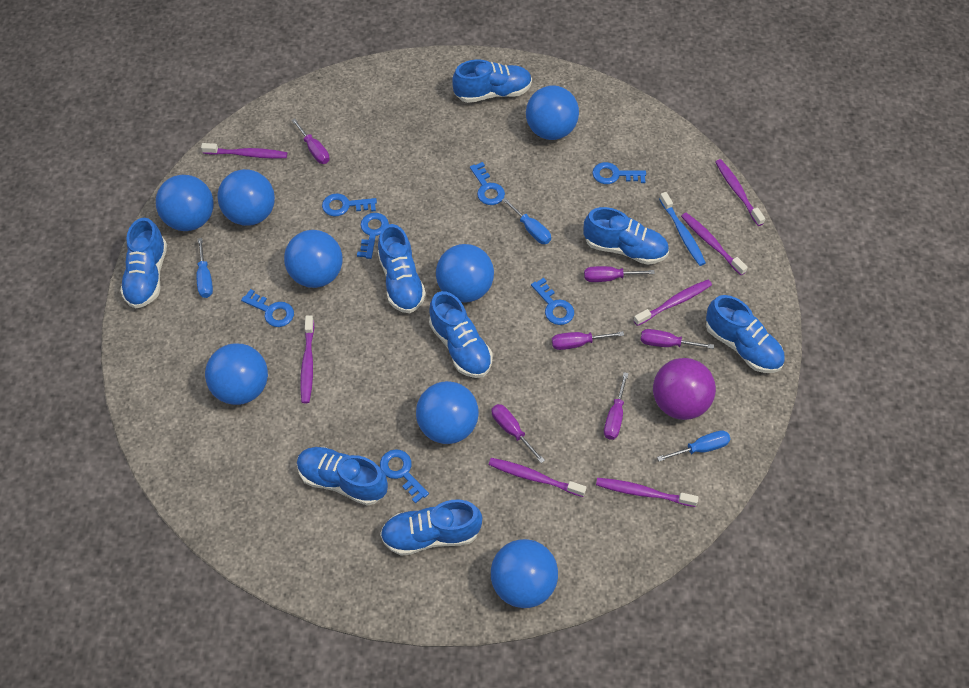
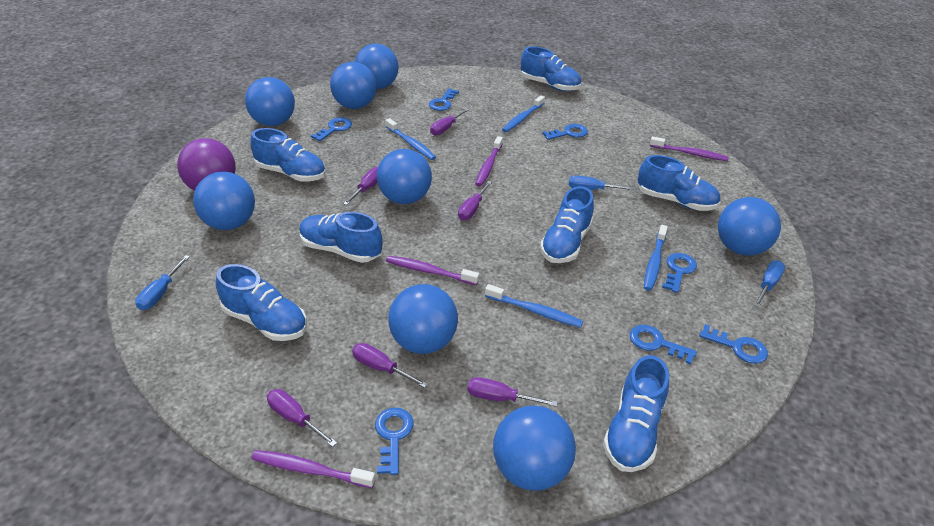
blue shoe: [120,217,167,309] [297,447,388,506] [378,224,426,313] [380,499,482,556] [429,291,493,378] [452,59,532,103] [584,207,669,265] [706,295,785,373] = 8 -> [216,264,307,341] [251,128,326,182] [299,212,382,263] [521,46,581,91] [540,186,594,263] [603,355,669,472] [638,155,721,211] = 7
blue toothbrush: [659,192,706,266] = 1 -> [385,118,436,160] [485,284,583,328] [502,95,545,132] [644,225,668,291] = 4
purple toothbrush: [201,143,287,159] [300,315,314,403] [489,458,586,497] [596,478,699,507] [633,280,712,326] [681,213,748,275] [715,159,765,226] = 7 -> [251,450,375,488] [386,256,479,285] [475,136,503,186] [650,136,729,161] = 4

